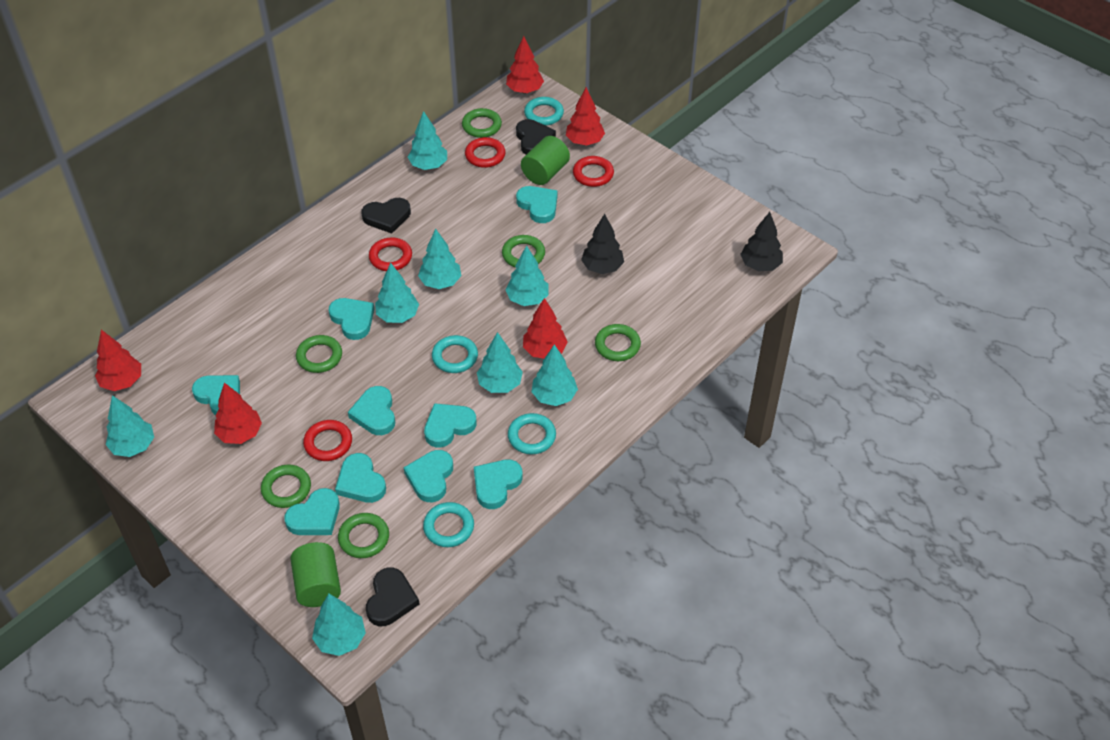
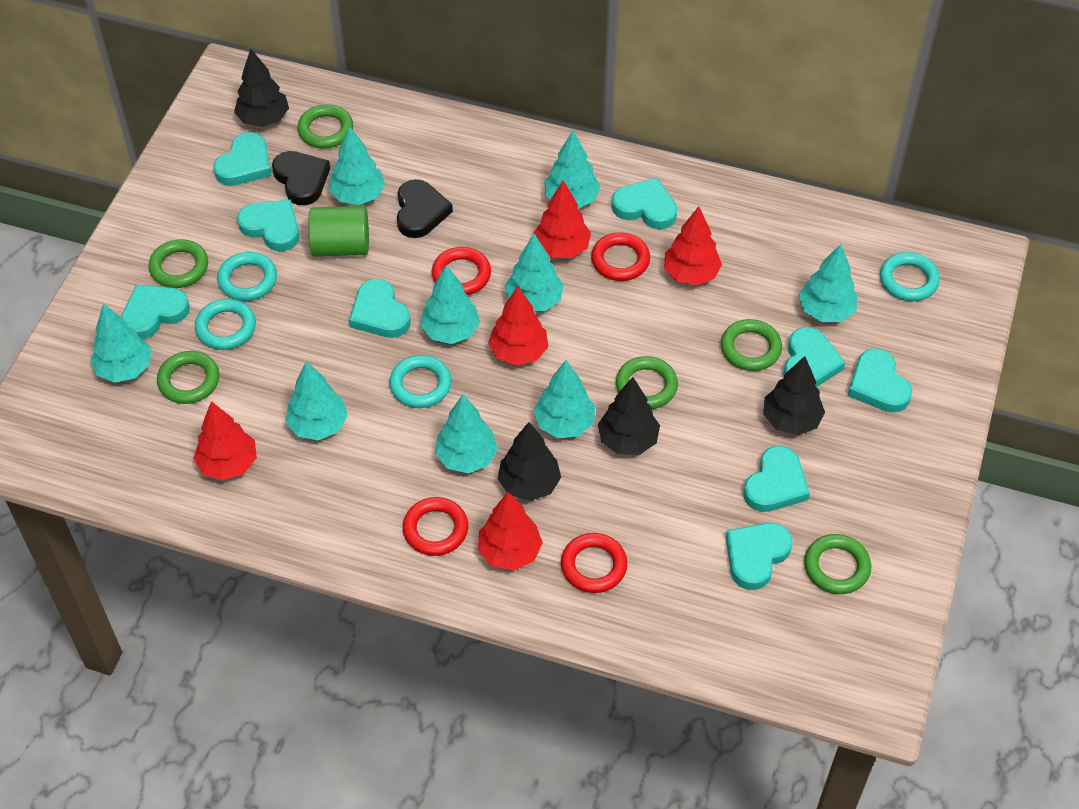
black heart: [362,198,411,234] [366,568,419,626] [516,119,556,154] = 3 -> [272,151,330,205] [397,179,453,238] = 2
black tree: [581,214,624,274] [740,212,783,271] = 2 -> [234,49,289,127] [498,422,561,501] [598,377,660,455] [763,356,825,435] = 4
green cylinder: [290,542,341,607] [521,136,570,185] = 2 -> [308,206,369,256] = 1
turquoise tree: [105,395,154,457] [312,594,366,656] [375,263,419,323] [408,111,447,170] [418,229,461,289] [477,332,523,393] [506,245,549,306] [531,344,578,406] = 8 -> [90,303,151,383] [286,361,348,440] [329,126,385,205] [420,265,480,344] [435,395,498,473] [505,234,564,311] [534,360,595,438] [544,130,601,209] [798,244,858,322] = 9

